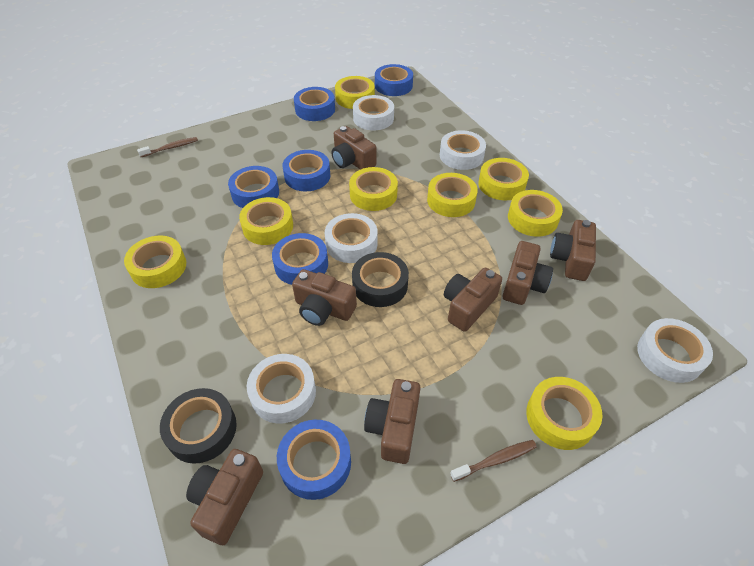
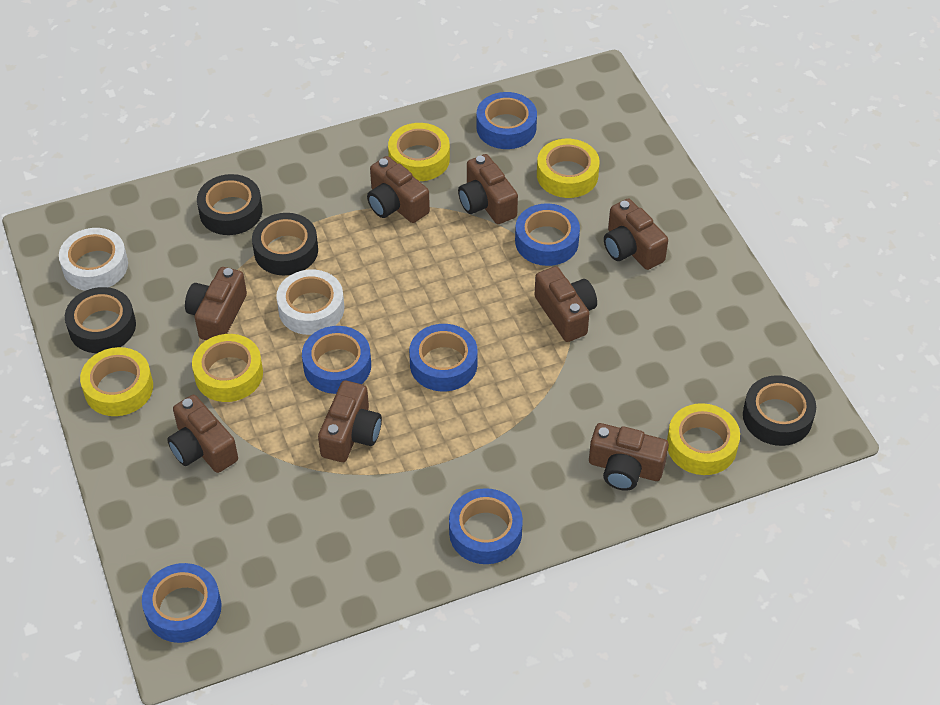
black tape: [160,388,237,464] [352,252,409,307] = 2 -> [65,287,136,353] [197,174,262,235] [252,213,318,275] [743,375,816,446] = 4
brown camera: [186,449,263,545] [292,269,357,326] [331,126,376,170] [364,379,420,464] [444,268,502,332] [502,241,553,305] [550,220,596,281] = 7 -> [167,395,238,473] [185,267,247,340] [318,380,382,462] [367,156,430,223] [458,154,518,224] [535,266,597,342] [589,423,669,491] [604,199,668,270] = 8
brown toothbrush: [137,137,198,157] [450,440,537,482] = 2 -> none = 0
white tape: [247,354,316,424] [325,213,378,263] [353,95,394,130] [440,130,486,170] [637,318,713,383] = 5 -> [59,228,128,291] [276,270,344,335] = 2
yellow tape: [124,236,186,288] [239,197,293,245] [335,76,375,109] [349,167,398,211] [427,173,478,217] [478,158,529,200] [508,190,563,237] [526,377,603,450] = 8 -> [80,347,153,416] [192,334,263,402] [388,123,450,181] [537,139,600,198] [667,403,740,475] = 5

